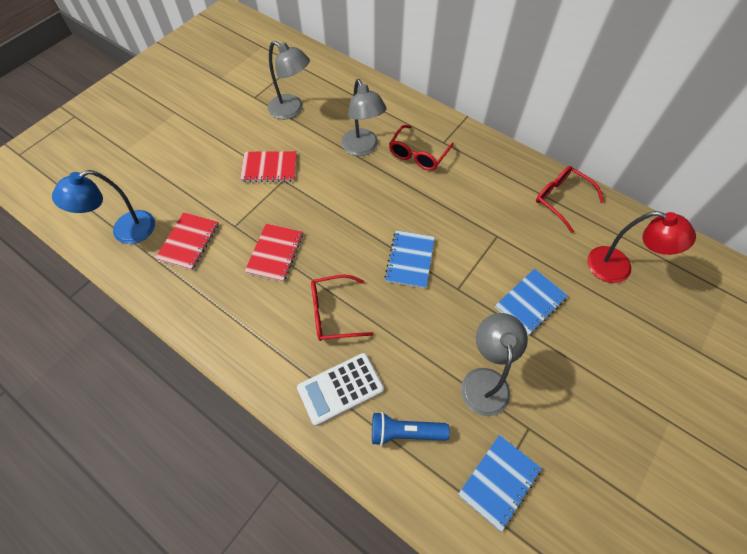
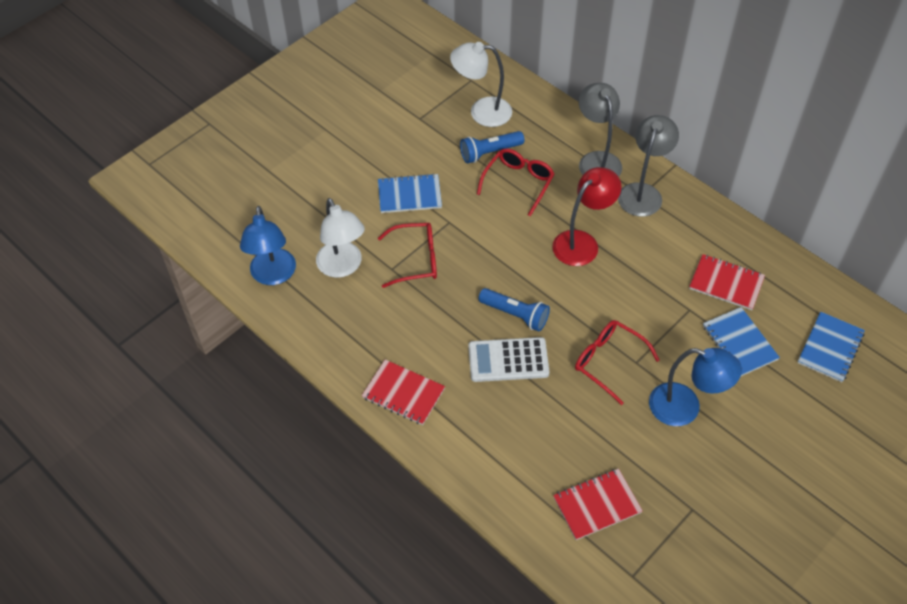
blue flashlight: [372,412,450,446] = 1 -> [460,131,524,163] [478,288,550,331] = 2
blue lamp: [52,170,155,244] = 1 -> [240,206,296,285] [649,348,742,426] = 2
grey lamp: [268,41,310,120] [341,79,387,156] [461,313,528,416] = 3 -> [579,83,622,177] [618,115,679,217] = 2
white lamp: none = 0 -> [316,198,365,278] [450,42,512,127] = 2

